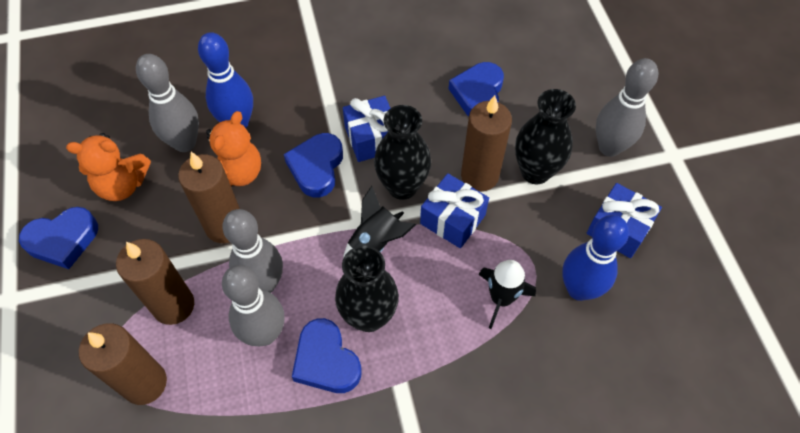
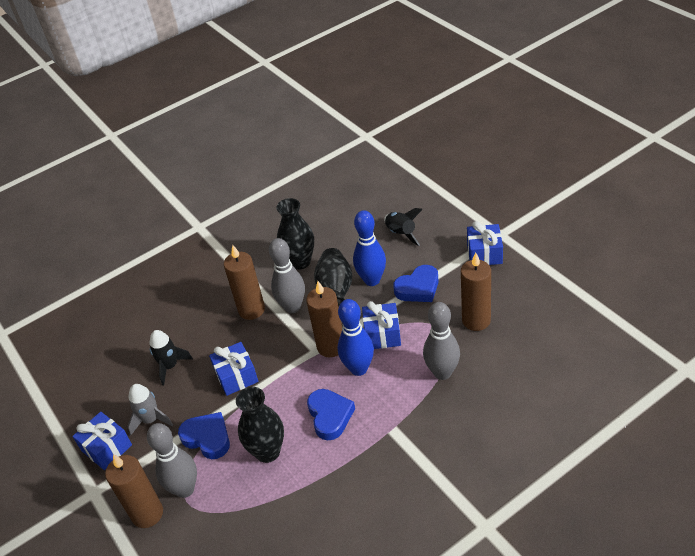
blue gift: [343,96,390,162] [420,173,489,248] [587,183,662,258] = 3 -> [72,412,132,470] [209,342,258,396] [362,301,401,349] [467,221,503,265] = 4
blue heart: [19,207,98,269] [284,133,343,198] [292,318,362,393] [449,62,504,116] = 4 -> [178,412,230,459] [307,389,355,440] [393,265,439,302] = 3
grey bowling pin: [136,54,199,152] [222,209,283,293] [222,265,285,346] [596,58,658,157] = 4 -> [147,423,197,498] [269,238,305,313] [423,302,460,380] = 3
grey rocket: none = 0 -> [128,384,173,435] = 1
orange teddy bear: [66,133,151,201] [206,111,261,187] = 2 -> none = 0

